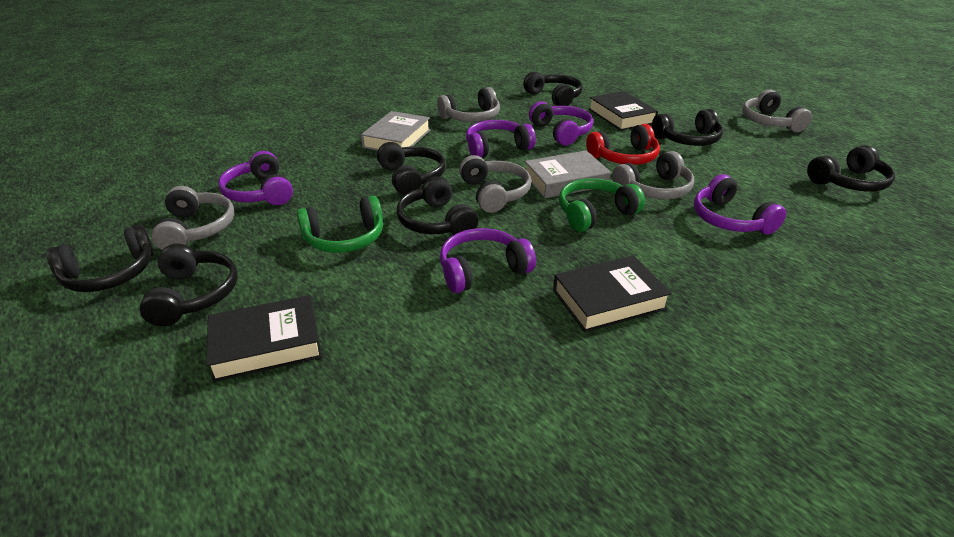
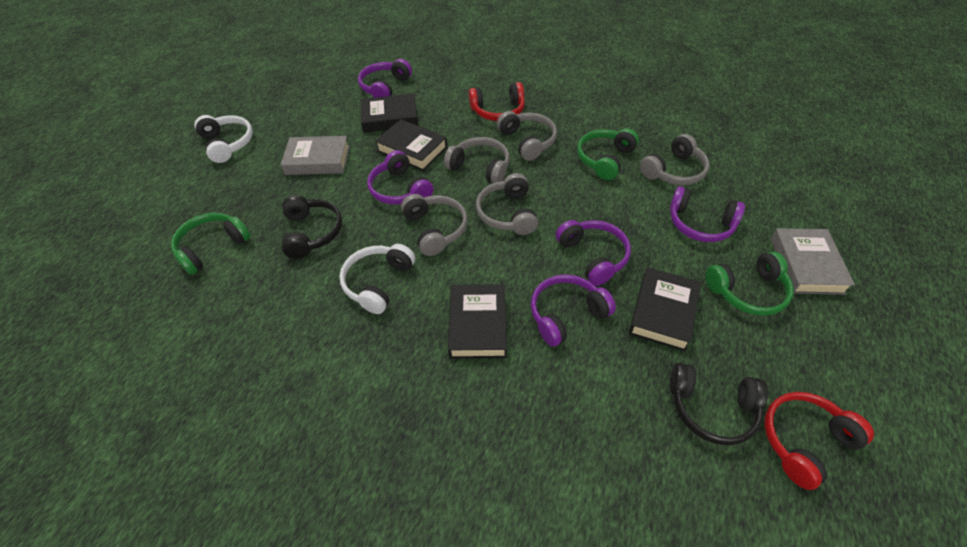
black book: [206,295,322,382] [553,255,672,332] [589,91,658,131] = 3 -> [361,94,418,133] [375,119,447,171] [448,284,507,359] [629,267,701,351] = 4
black headphones: [46,225,154,292] [139,244,238,326] [377,142,446,195] [397,176,478,235] [523,72,583,106] [652,109,723,146] [807,145,895,192] = 7 -> [282,195,342,259] [670,362,768,446] = 2
green headphones: [297,196,383,253] [559,178,645,232] = 2 -> [171,213,251,275] [577,128,639,180] [705,251,794,316] = 3
red headphones: [586,124,660,165] = 1 -> [469,82,525,121] [764,392,874,490] = 2
white headphones: none = 0 -> [194,115,253,163] [339,244,415,314] = 2

